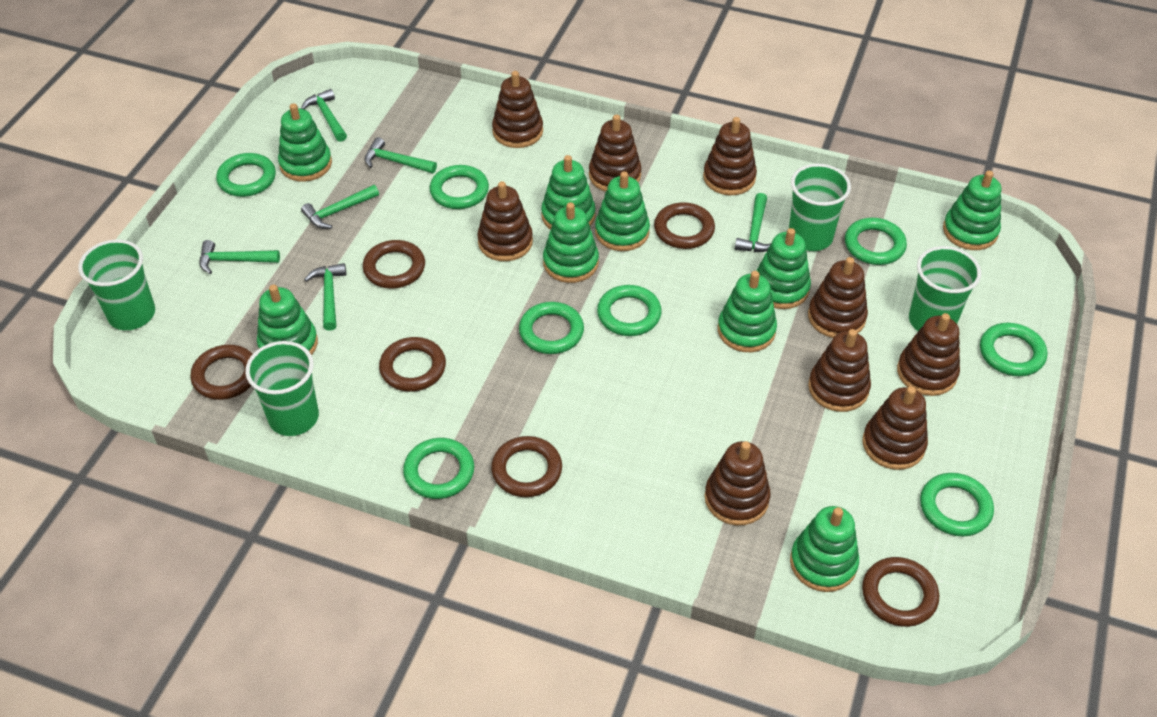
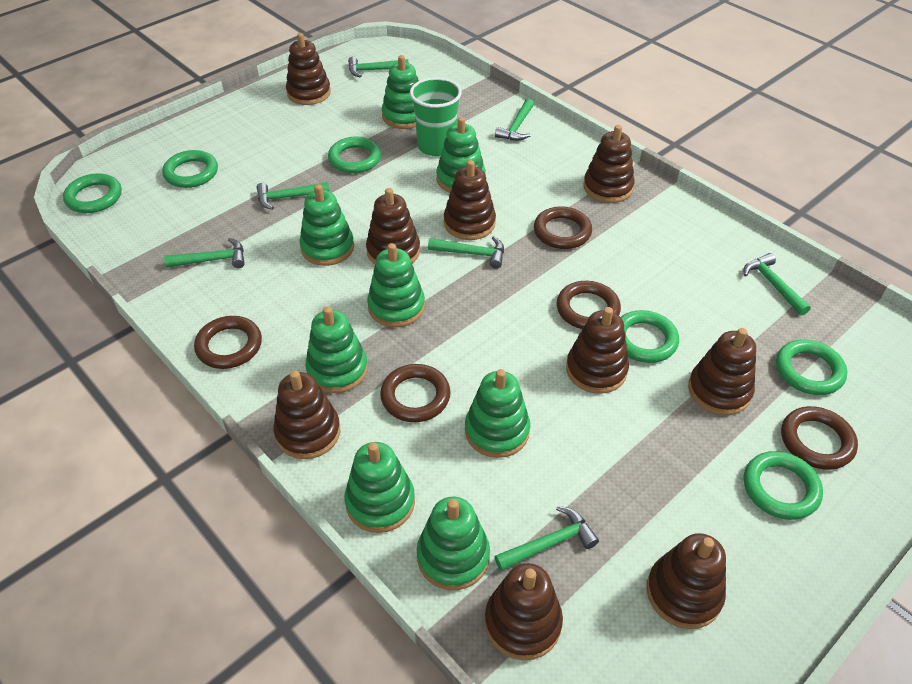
brown ring: [190,344,252,400] [363,240,425,289] [379,337,446,392] [491,436,562,497] [654,202,715,249] [862,557,939,627] = 6 -> [194,316,262,369] [380,364,451,422] [534,206,592,249] [557,281,621,329] [781,406,858,470] = 5
green cup: [78,240,155,330] [245,341,319,436] [789,164,851,251] [909,246,981,331] = 4 -> [410,77,462,156] = 1
green hammer: [200,240,280,274] [301,89,347,142] [301,185,379,229] [304,263,346,331] [365,137,437,174] [735,193,772,252] = 6 -> [164,238,245,268] [256,182,330,210] [348,57,409,78] [428,236,504,269] [494,506,599,571] [495,99,534,141] [744,253,811,316] = 7
green ring: [216,153,276,197] [403,438,474,499] [430,165,489,209] [519,302,584,354] [597,285,662,336] [845,218,907,265] [920,473,994,536] [980,323,1047,376] = 8 -> [63,173,122,213] [162,150,218,188] [328,137,381,173] [621,310,679,363] [744,451,823,520] [776,339,847,395] = 6
green stacking toy: [257,285,318,355] [278,103,332,182] [541,155,595,230] [543,202,599,283] [595,171,650,251] [718,271,777,352] [756,228,811,309] [790,506,859,592] [943,171,1001,250] = 9 -> [299,184,354,266] [305,307,368,393] [345,442,415,533] [367,243,425,328] [382,55,419,129] [417,496,490,590] [436,117,486,193] [465,369,530,458] = 8

